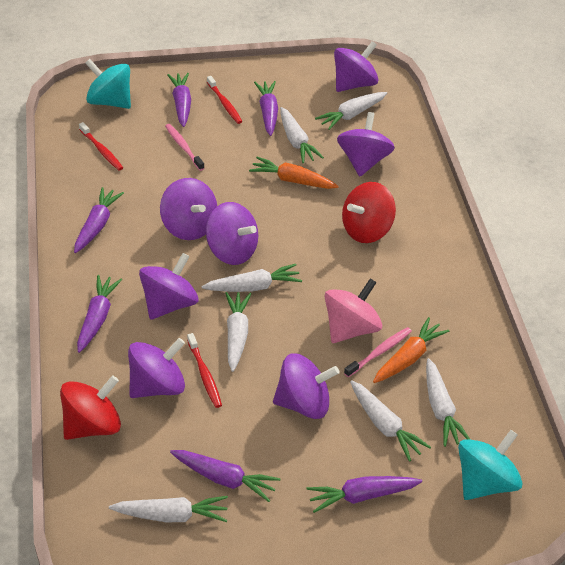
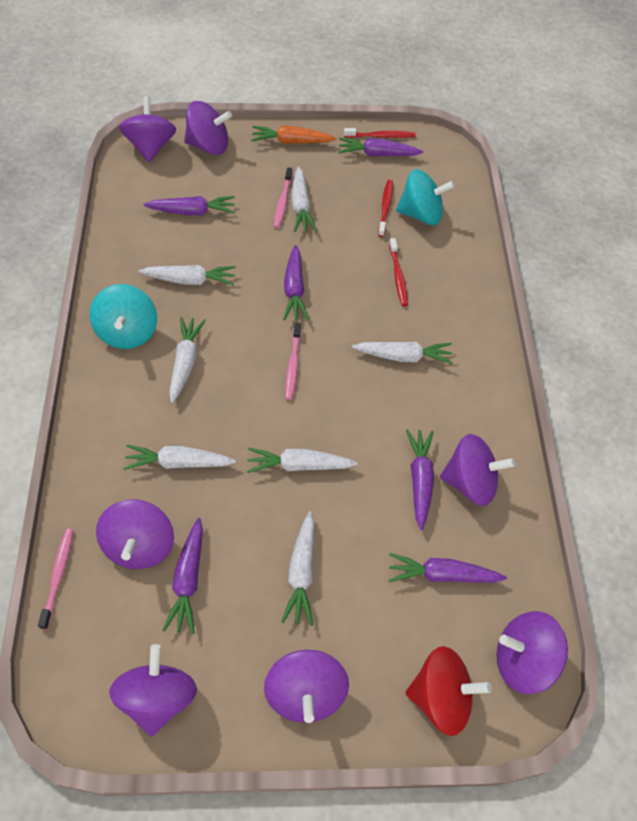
orange carrot: [249,157,339,189] [373,317,450,383] = 2 -> [251,126,336,144] = 1
pink spinning top: [325,278,382,343] = 1 -> none = 0
pink toothbrush: [165,124,204,171] [344,327,412,377] = 2 -> [38,529,73,630] [274,167,293,228] [285,322,301,400] = 3
red spinning top: [60,376,121,440] [342,182,396,243] = 2 -> [406,646,492,736] = 1

